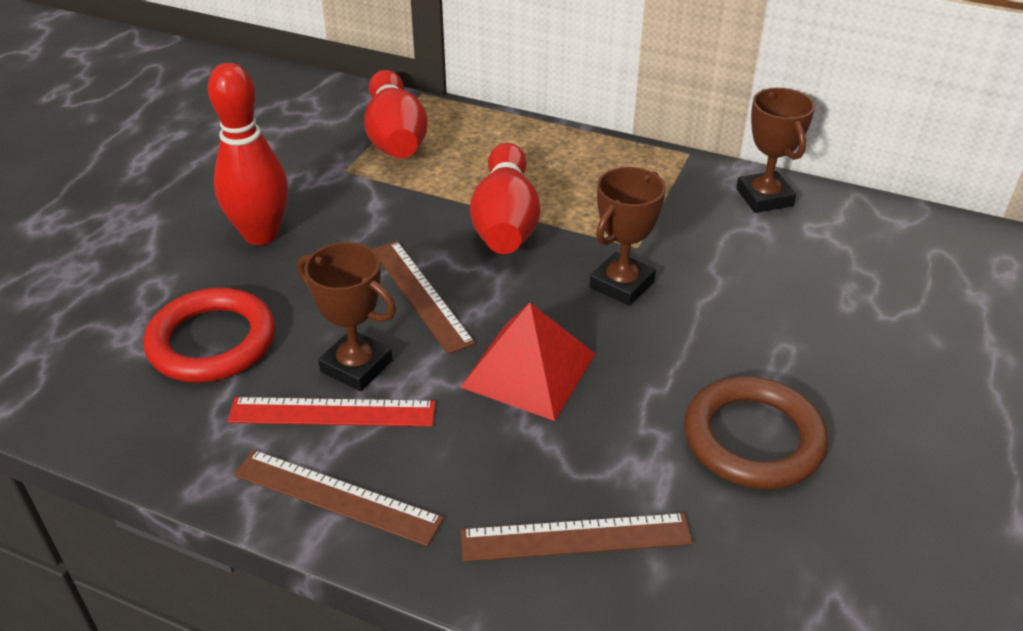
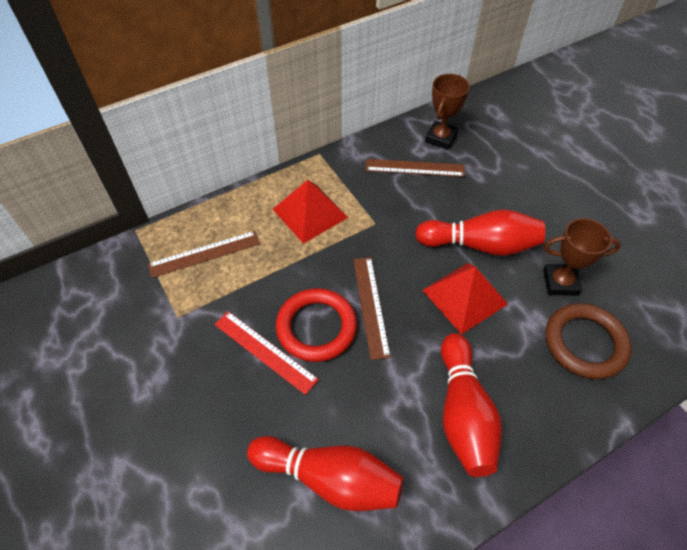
brown trophy: [297,242,396,391] [589,167,666,306] [736,88,815,213] = 3 -> [425,74,470,150] [543,218,621,296] = 2
red pyramid: [460,303,595,421] = 1 -> [273,180,348,244] [423,263,508,334] = 2

